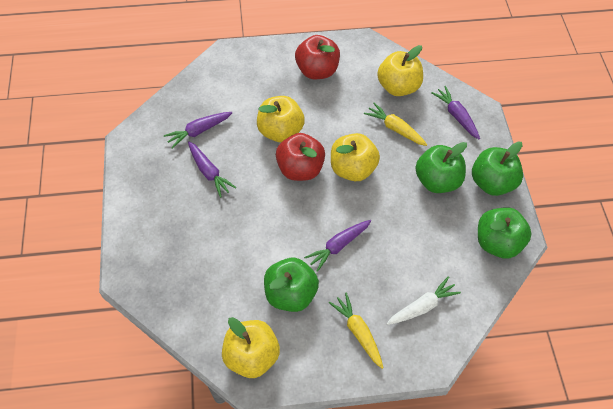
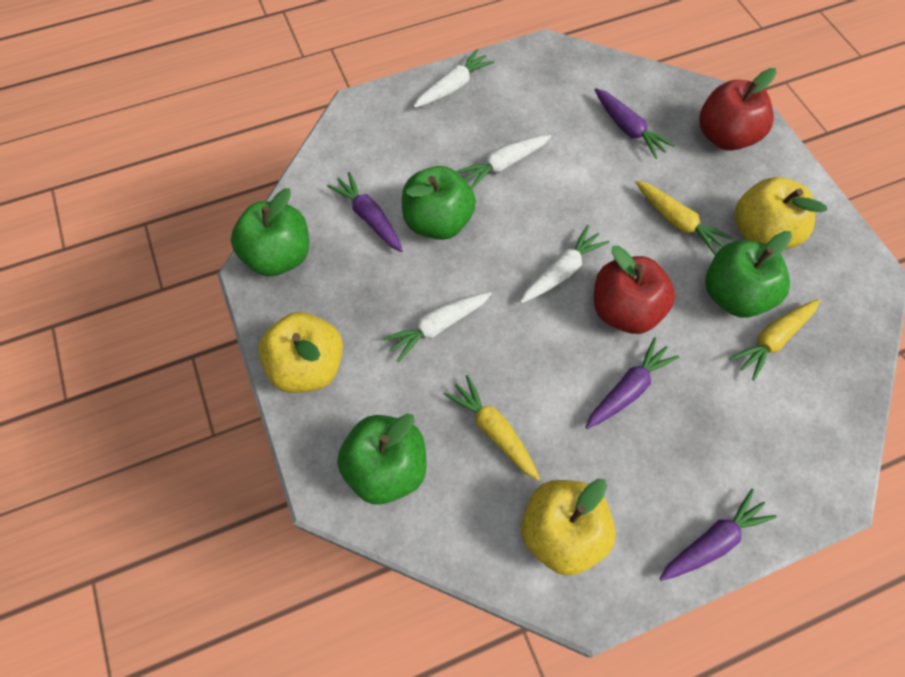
white carrot: [387,277,461,325] = 1 -> [382,292,492,362] [413,49,495,108] [456,135,551,189] [520,225,609,303] = 4
yellow apple: [222,317,280,378] [257,96,305,142] [331,133,380,181] [377,45,423,96] = 4 -> [258,312,343,393] [521,479,616,576] [734,177,827,249] = 3
yellow carrot: [329,293,384,369] [364,103,427,146] = 2 -> [443,375,540,481] [636,180,732,255] [729,299,820,380] = 3

